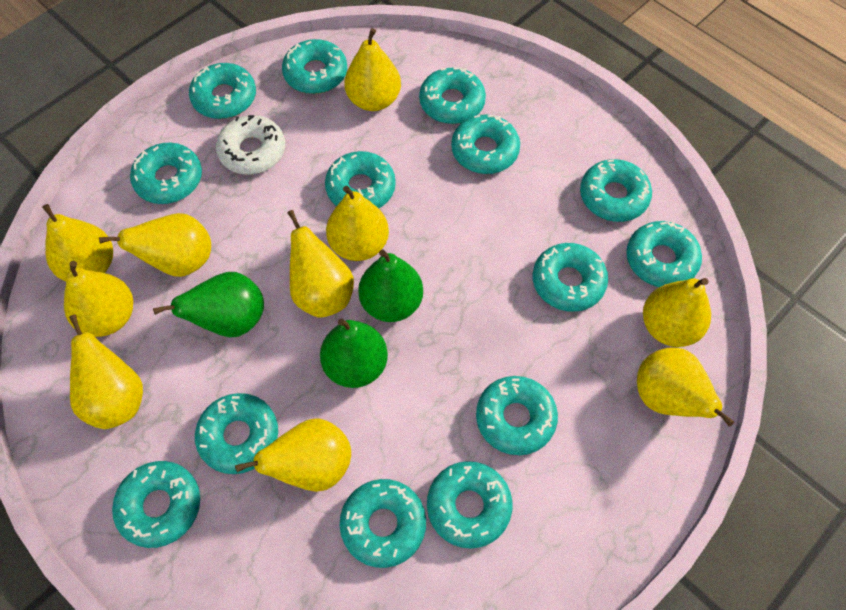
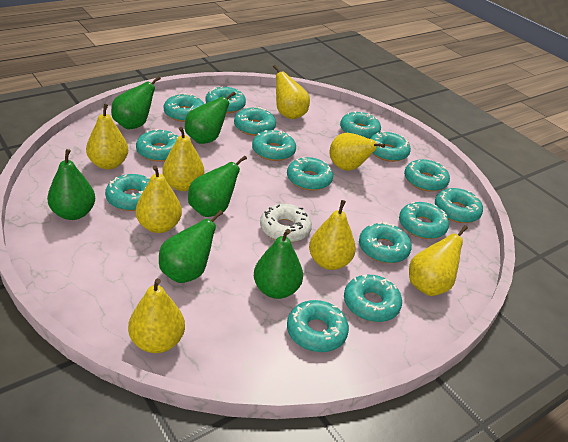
green pear: [153,272,264,337] [320,319,388,388] [358,250,423,322] = 3 -> [47,149,95,220] [111,76,161,129] [159,210,223,283] [185,92,236,144] [188,155,247,217] [254,229,303,299] = 6
turquoise donut: [112,461,200,548] [130,143,202,204] [189,63,256,119] [195,393,278,474] [282,39,347,94] [325,151,396,209] [340,479,426,568] [419,67,486,124] [427,461,513,549] [451,114,520,174] [476,376,558,455] [533,243,608,312] [580,159,652,222] [626,221,702,287] = 14 -> [105,174,150,211] [136,129,178,162] [164,93,204,122] [205,86,246,113] [234,107,276,136] [252,130,296,161] [287,157,333,191] [287,300,349,352] [340,111,381,139] [344,274,402,322] [359,222,412,263] [370,131,411,162] [399,202,449,239] [404,159,450,192] [435,188,483,223] = 15
yellow pear: [42,204,113,281] [64,261,133,337] [69,315,143,429] [99,213,211,277] [235,418,351,492] [287,210,354,318] [326,186,389,261] [344,28,401,111] [637,347,734,427] [643,278,711,347] = 10 -> [86,103,128,169] [128,278,185,353] [136,165,182,233] [162,127,204,191] [273,65,310,119] [309,200,356,270] [329,133,385,171] [409,225,468,296] = 8

